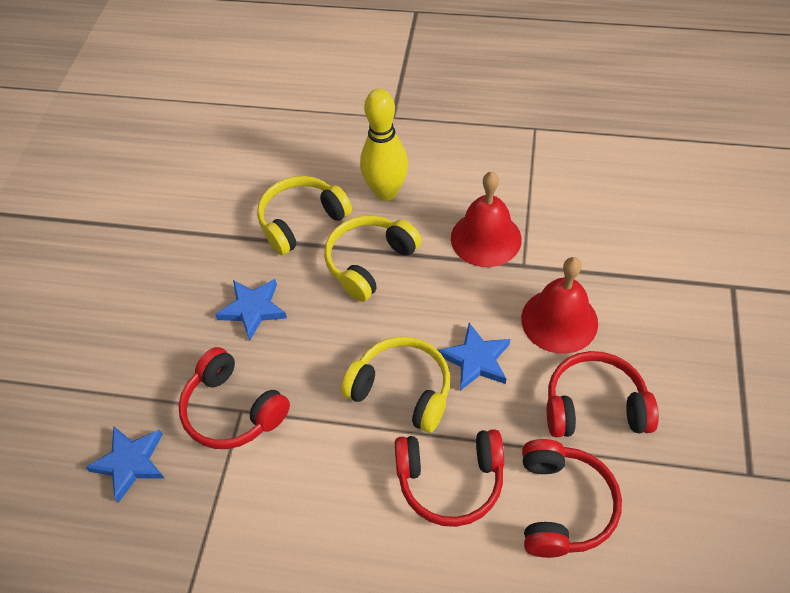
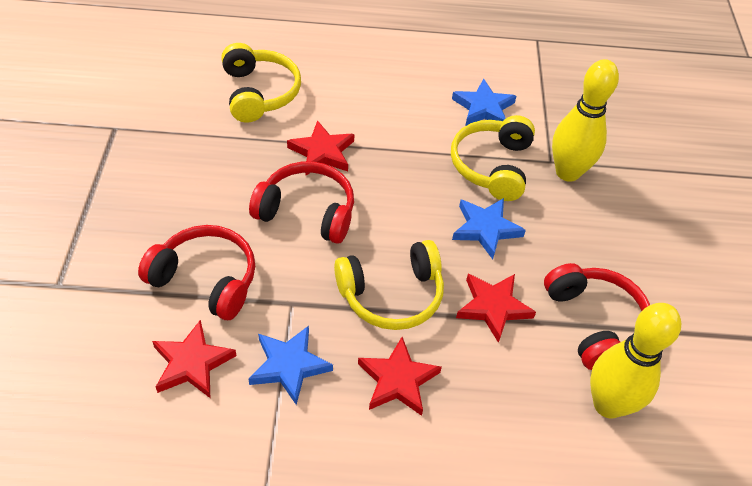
red bell: [451,171,522,267] [521,257,598,354] = 2 -> none = 0
red headphones: [178,347,290,449] [395,429,504,527] [522,439,622,558] [547,351,659,437] = 4 -> [138,225,255,320] [249,161,354,244] [544,263,650,370] = 3
red star: none = 0 -> [152,319,237,398] [287,120,355,176] [358,337,442,416] [456,274,536,343] = 4
yellow bowling pin: [360,89,408,201] = 1 -> [552,59,619,182] [590,303,681,419] = 2

